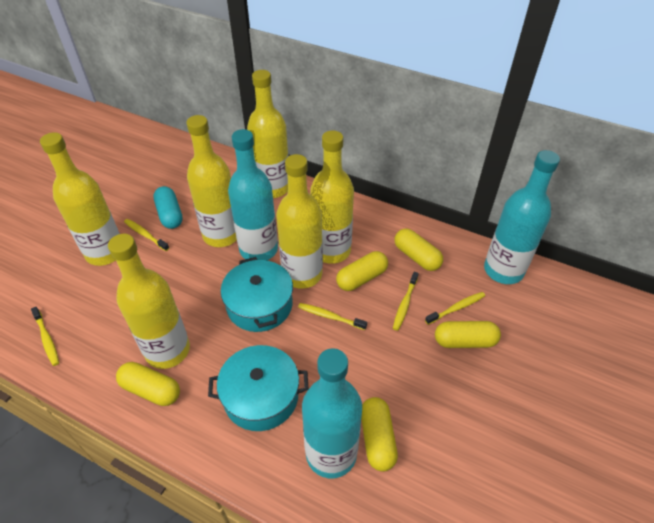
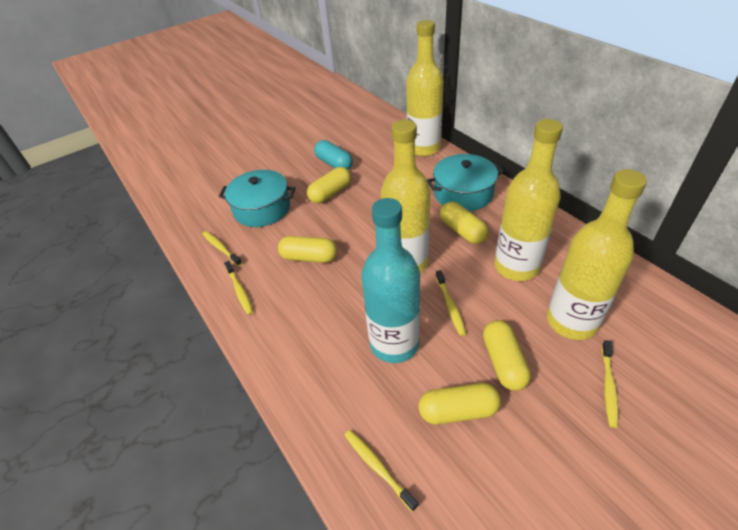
turquoise bottle: [228,129,278,260] [302,348,362,478] [484,150,560,284] = 3 -> [361,198,420,363] = 1
yellow bottle: [40,132,120,266] [108,234,190,369] [186,115,237,247] [247,70,289,198] [276,154,323,289] [310,130,354,264] = 6 -> [381,120,430,273] [406,20,444,156] [494,119,563,281] [547,169,647,340] = 4

